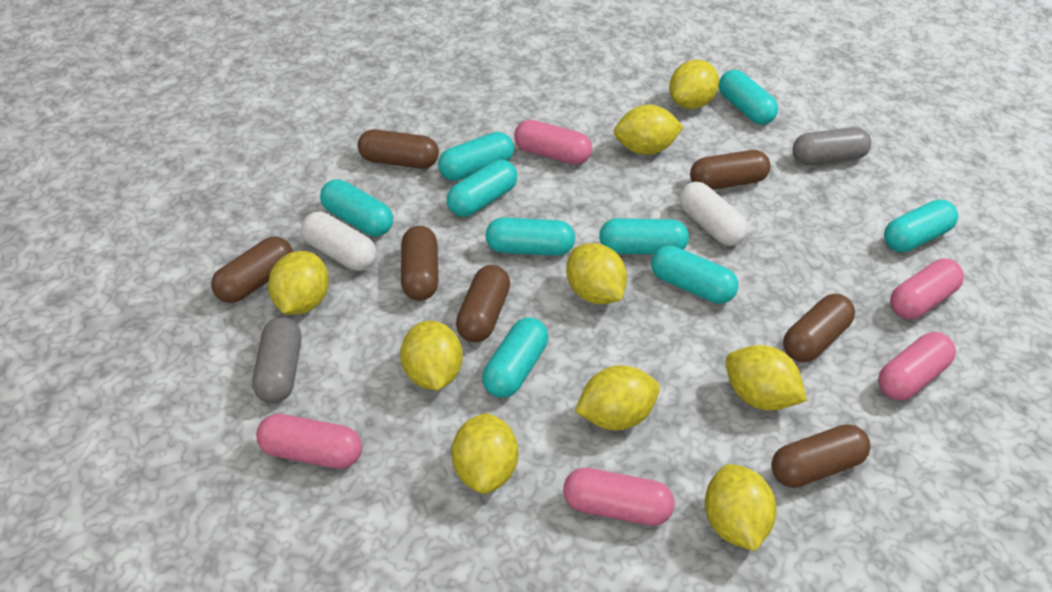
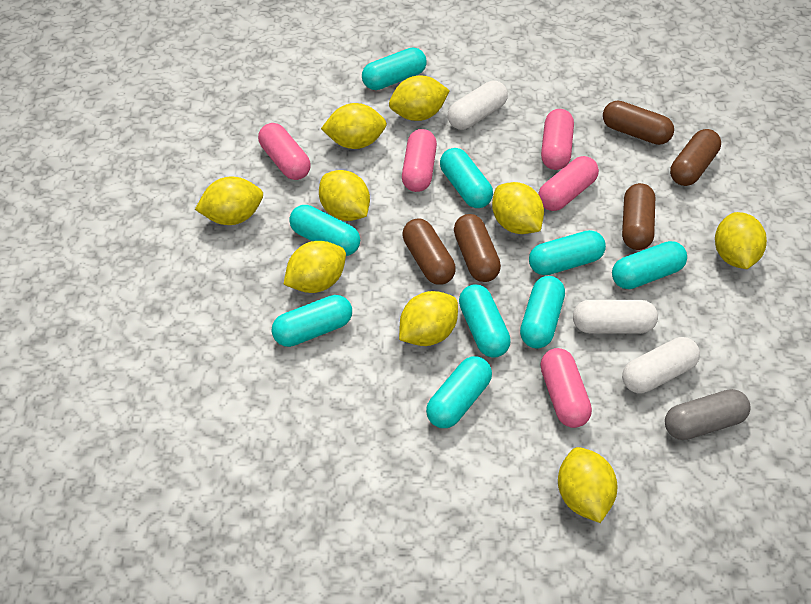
brown capsule: [211,237,293,303] [357,129,439,169] [401,226,438,301] [456,265,510,342] [690,150,770,190] [771,424,870,488] [783,294,855,362] = 7 -> [402,219,456,285] [454,214,501,282] [603,101,674,145] [622,183,655,250] [670,129,721,186] = 5
grey capsule: [252,317,302,403] [793,127,871,165] = 2 -> [665,389,751,440] = 1
white capsule: [301,212,376,271] [679,182,748,246] = 2 -> [448,81,508,130] [573,300,658,333] [622,337,700,393] = 3

